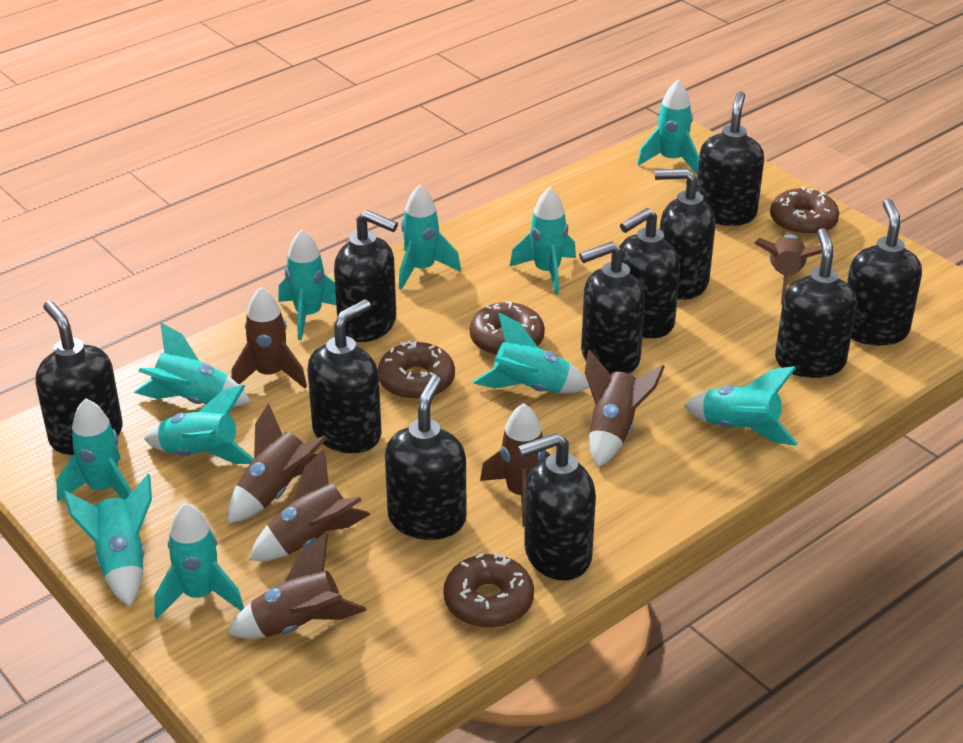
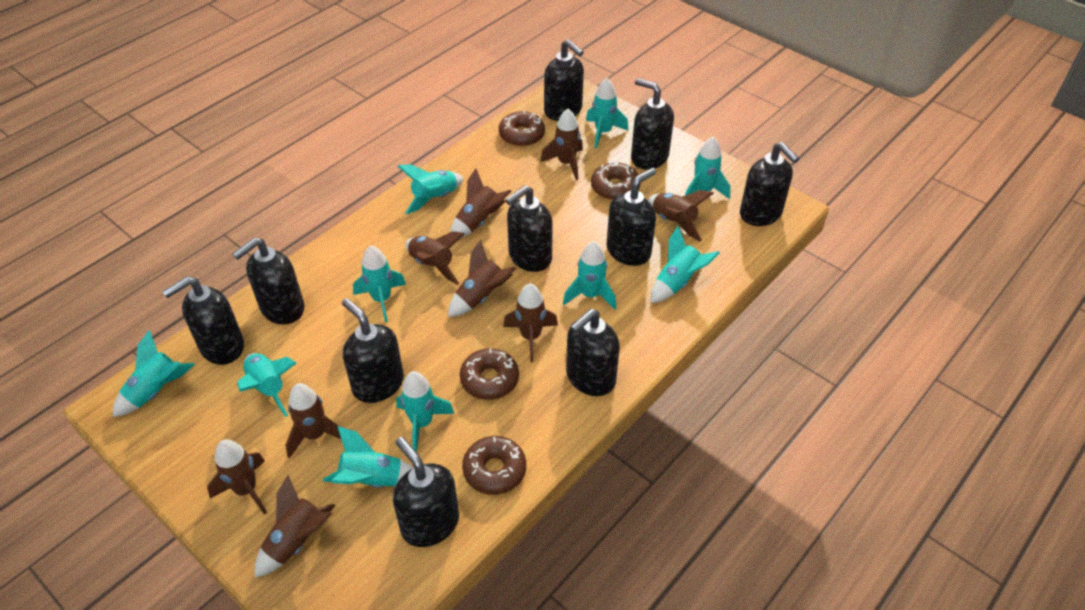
black soap dispenser: [36,301,123,455] [307,300,382,453] [334,210,398,342] [385,376,467,540] [518,433,596,581] [579,241,645,374] [619,208,680,338] [655,168,715,300] [696,91,764,226] [775,228,857,378] [847,199,922,345] = 11 -> [162,276,244,365] [233,237,305,325] [342,298,404,403] [393,437,459,547] [505,185,553,272] [544,39,584,121] [566,309,620,396] [606,168,656,266] [631,78,674,170] [740,142,799,226] = 10
brown rocket: [227,533,366,638] [228,403,327,523] [231,287,307,388] [249,449,370,561] [480,403,551,527] [585,350,665,468] [754,234,822,305] = 7 -> [207,439,267,515] [255,475,336,578] [285,383,341,458] [405,231,465,285] [448,240,516,317] [450,168,511,238] [503,284,558,362] [540,109,583,180] [648,190,714,242] = 9
turquoise rocket: [56,398,132,502] [63,474,152,607] [134,323,251,407] [144,385,254,464] [154,503,244,619] [278,229,336,340] [399,185,461,290] [473,312,590,393] [509,187,576,295] [637,80,699,174] [684,366,798,446] = 11 -> [113,330,195,417] [237,353,297,417] [323,426,414,488] [353,245,406,322] [396,371,455,452] [398,164,463,214] [563,241,616,310] [586,78,629,148] [651,226,720,303] [685,137,731,199] = 10

